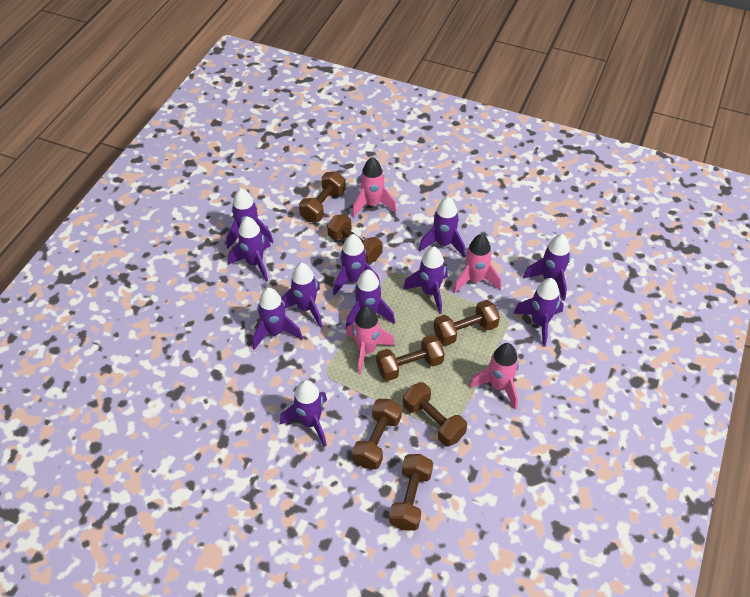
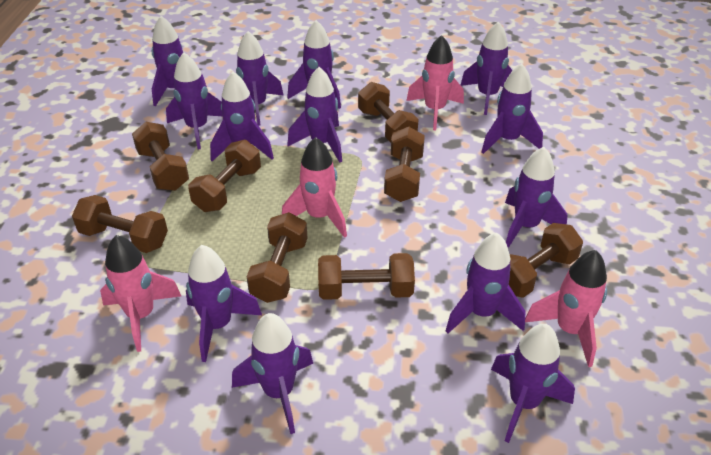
brown dumbbell: [299,171,346,222] [327,214,383,264] [352,399,402,469] [376,335,445,381] [389,454,433,530] [403,382,467,446] [433,300,500,346] = 7 -> [72,195,168,253] [132,122,189,191] [188,140,261,212] [246,212,308,303] [318,253,415,300] [358,82,419,143] [384,127,425,202] [509,223,583,298] = 8
purple rocket: [226,188,273,249] [228,217,271,282] [252,288,303,350] [280,380,327,447] [281,263,322,328] [333,234,380,296] [345,269,395,330] [403,247,448,314] [419,197,465,257] [513,278,564,347] [523,234,571,301] = 11 -> [152,16,207,106] [166,52,222,149] [186,245,262,362] [210,71,274,161] [232,313,313,434] [236,31,283,126] [287,20,341,109] [287,67,342,162] [446,233,526,333] [461,21,512,115] [481,64,543,154] [491,324,575,443] [505,147,567,248] = 13

